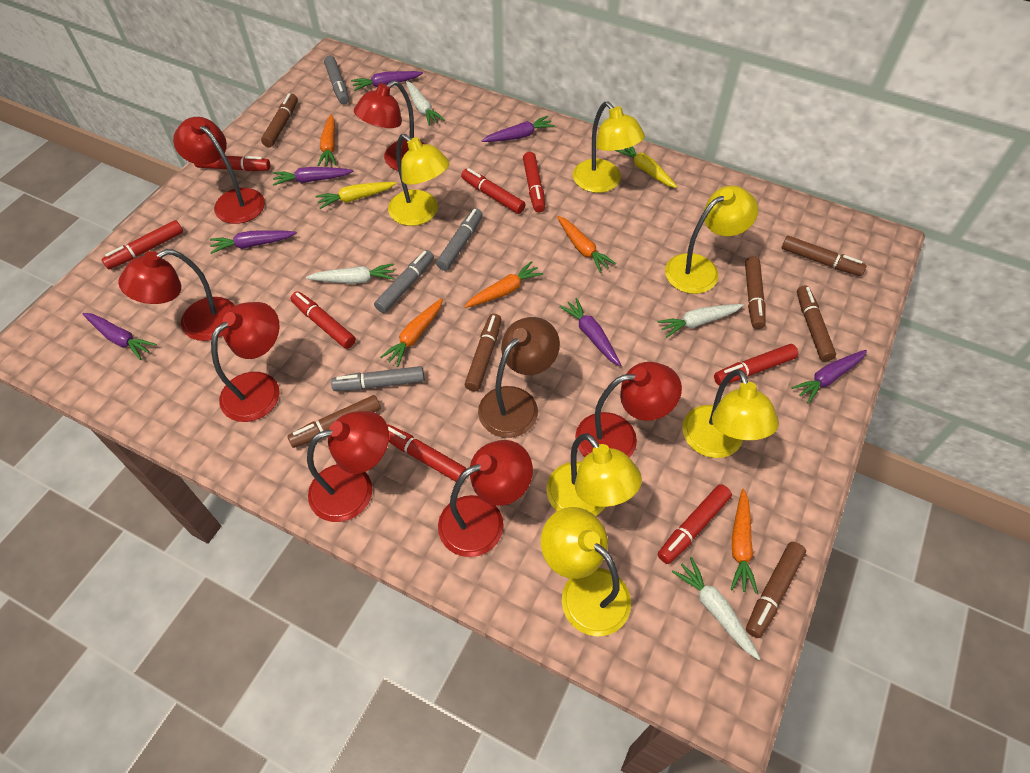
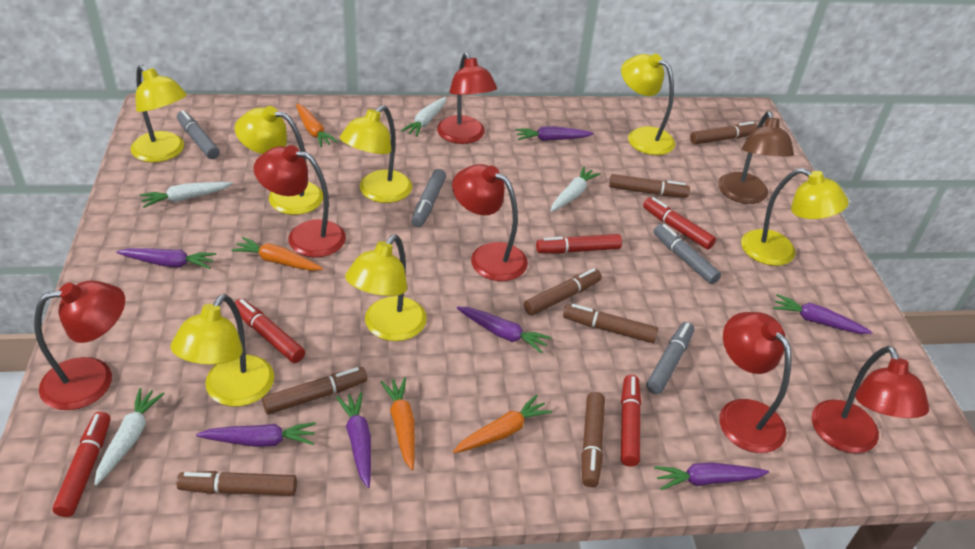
orange carrot: [317,114,336,166] [380,298,443,367] [464,261,543,308] [557,216,616,273] [730,489,758,594] = 5 -> [232,237,323,271] [296,104,338,147] [380,377,415,470] [453,395,552,453] = 4
red lamp: [118,249,235,341] [173,117,265,224] [211,302,280,422] [307,411,389,522] [354,80,425,171] [438,440,533,557] [575,362,682,458] = 7 -> [34,280,125,410] [253,145,346,258] [437,52,497,144] [452,164,528,281] [719,312,792,453] [812,346,929,454] = 6
red marker: [101,220,183,269] [194,156,270,171] [291,291,356,349] [387,425,467,482] [461,168,526,214] [523,152,545,212] [658,484,732,564] [714,344,798,385] = 8 -> [52,412,110,517] [235,299,305,363] [536,234,622,254] [621,375,641,467] [643,197,716,250] = 5
yellow carrot: [315,182,397,209] [614,147,677,188] = 2 -> none = 0
yellow lamp: [388,134,449,226] [541,507,631,637] [546,433,642,516] [573,102,645,193] [665,186,758,294] [682,369,779,458] = 6 -> [131,65,187,162] [171,294,274,406] [235,106,323,215] [340,105,412,203] [345,235,427,341] [621,54,675,155] [741,168,849,266] = 7

